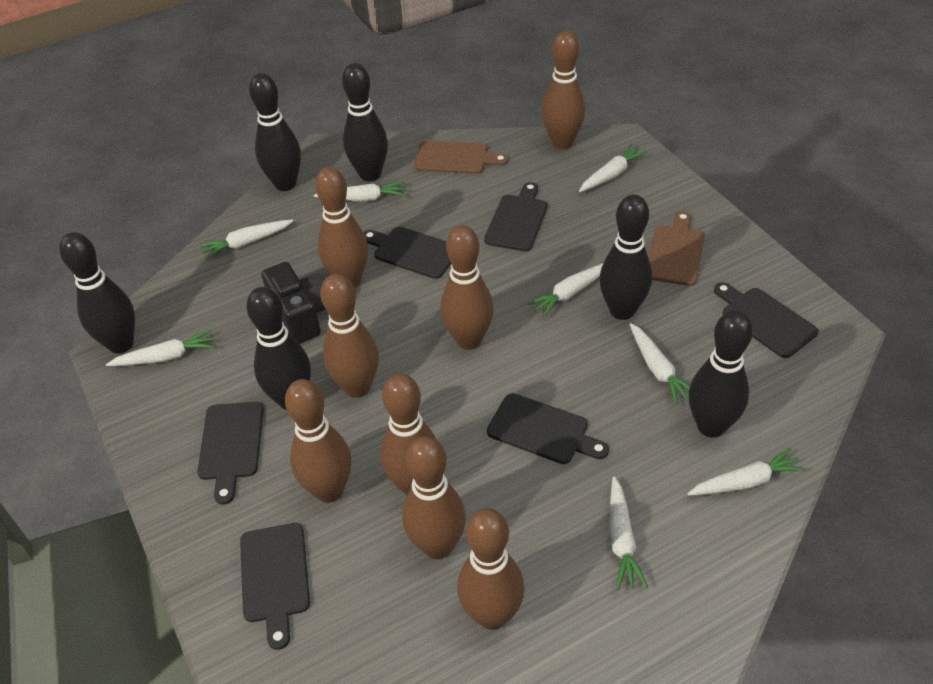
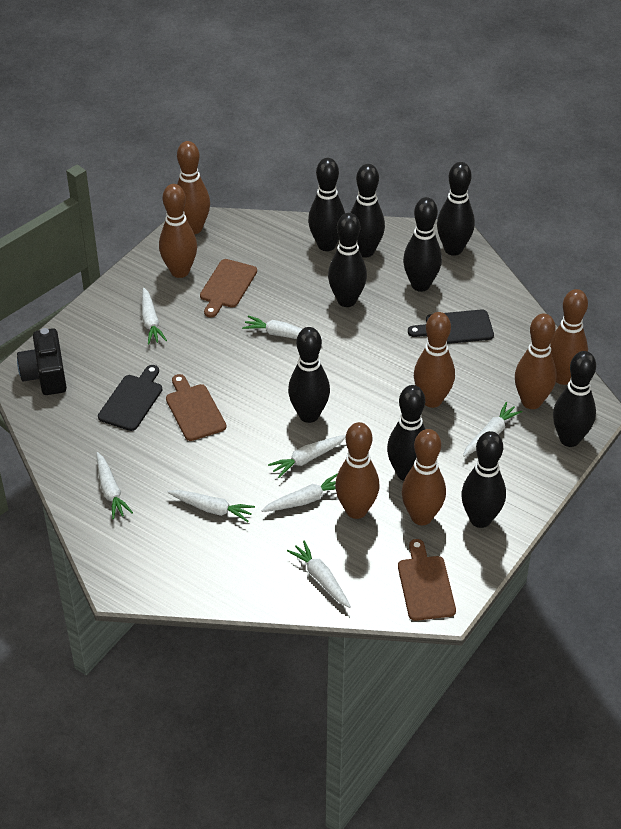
black bowling pin: [59,232,135,354] [246,287,311,410] [249,73,301,191] [342,63,388,181] [599,194,652,320] [689,310,753,438] = 6 -> [288,327,330,423] [308,158,345,251] [328,213,367,307] [350,164,385,258] [387,385,425,481] [403,197,442,292] [437,162,475,256] [461,431,506,528] [553,351,596,447] = 9
black cutting board: [197,402,264,505] [240,523,310,650] [363,227,451,279] [484,182,548,252] [487,393,609,464] [714,282,818,358] = 6 -> [98,365,162,431] [408,309,494,344] = 2
brown bowling pin: [285,379,351,503] [315,167,368,288] [320,274,379,398] [381,374,438,495] [402,436,466,559] [441,225,494,350] [457,508,525,630] [542,31,585,149] = 8 -> [159,184,197,278] [177,141,210,234] [335,422,379,519] [402,429,446,525] [414,312,455,408] [515,314,557,409] [550,289,588,385] = 7
brown cutting board: [414,141,508,174] [648,211,705,286] = 2 -> [166,374,226,441] [200,259,257,317] [398,539,456,621] = 3

